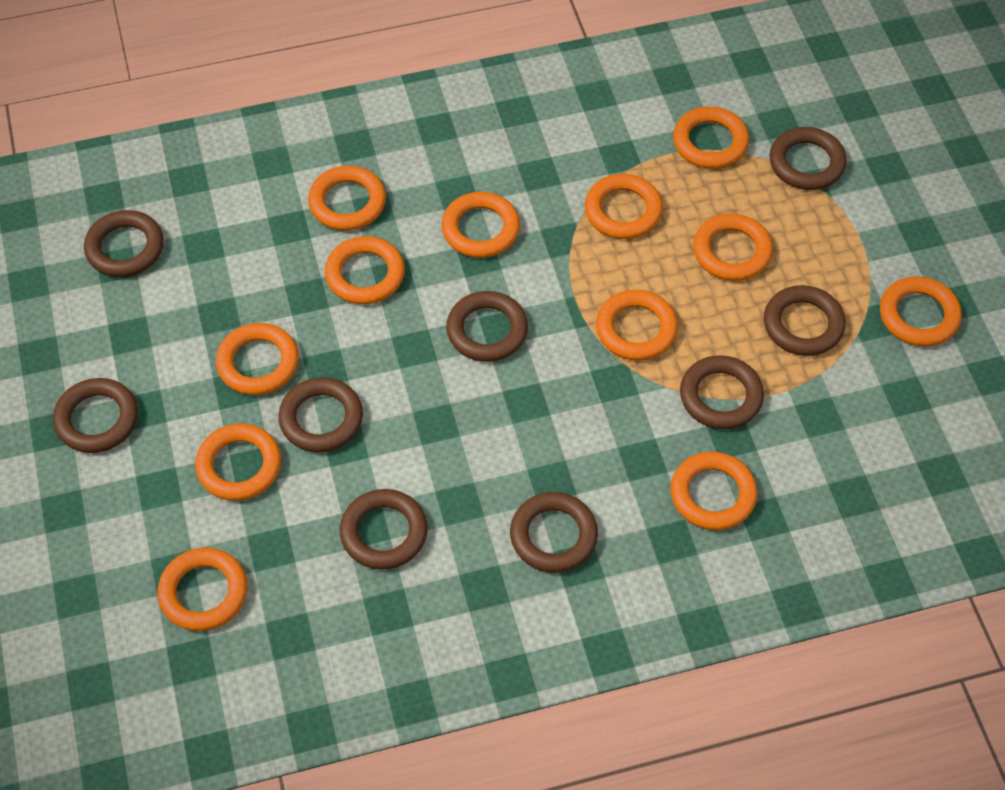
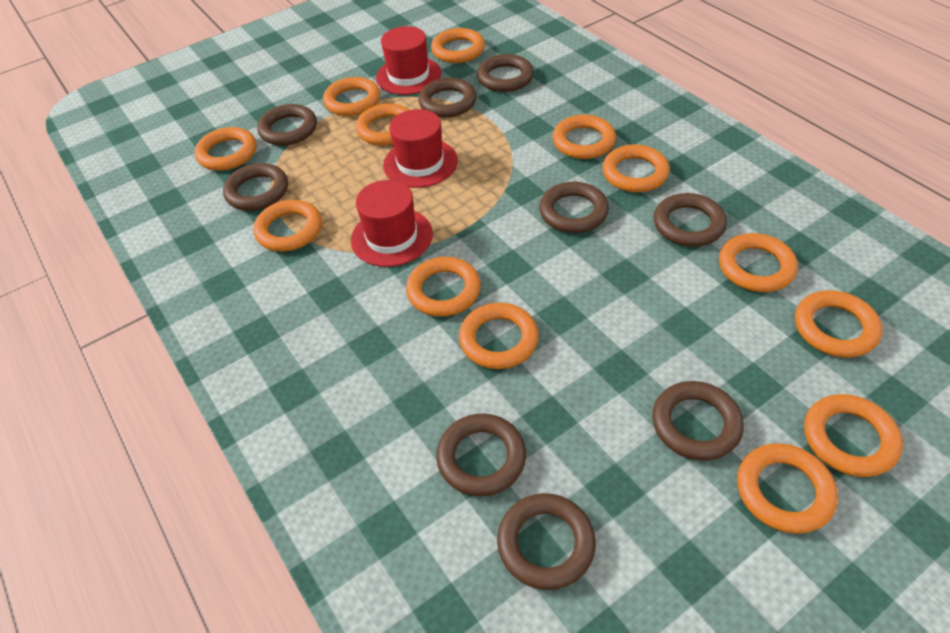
orange ring: [157,548,248,631] [195,423,281,501] [216,323,299,395] [308,166,386,231] [325,236,405,304] [441,192,520,258] [585,174,663,239] [596,290,678,361] [671,452,757,530] [673,106,749,169] [693,214,773,281] [880,276,962,347] = 12 -> [194,127,256,171] [253,200,322,251] [323,77,380,116] [356,103,409,146] [406,257,481,317] [431,28,485,63] [459,303,539,369] [552,115,616,159] [602,144,670,192] [719,233,798,292] [737,443,838,534] [795,290,882,358] [804,394,903,477] = 13
red hat: none = 0 -> [351,180,433,267] [376,26,442,95] [383,109,458,188] = 3

